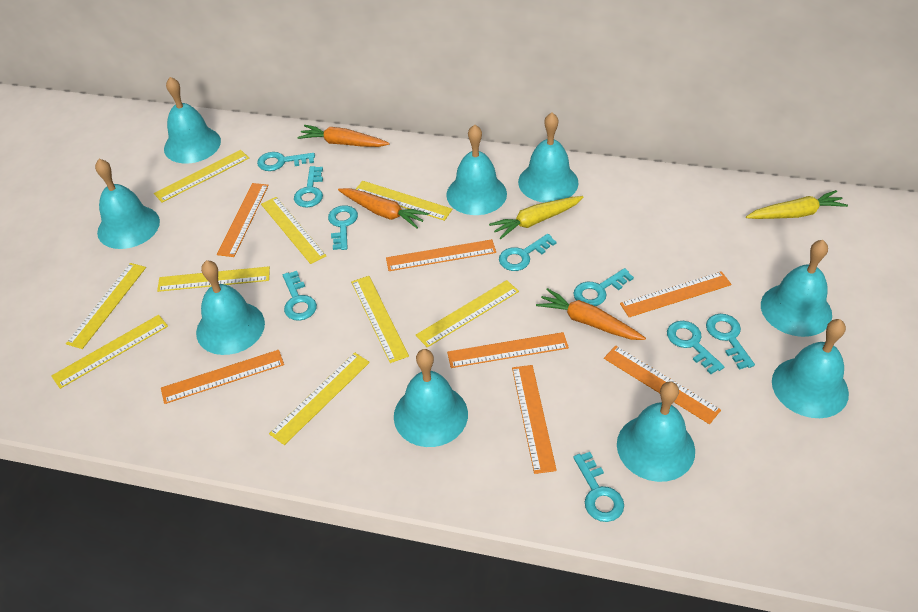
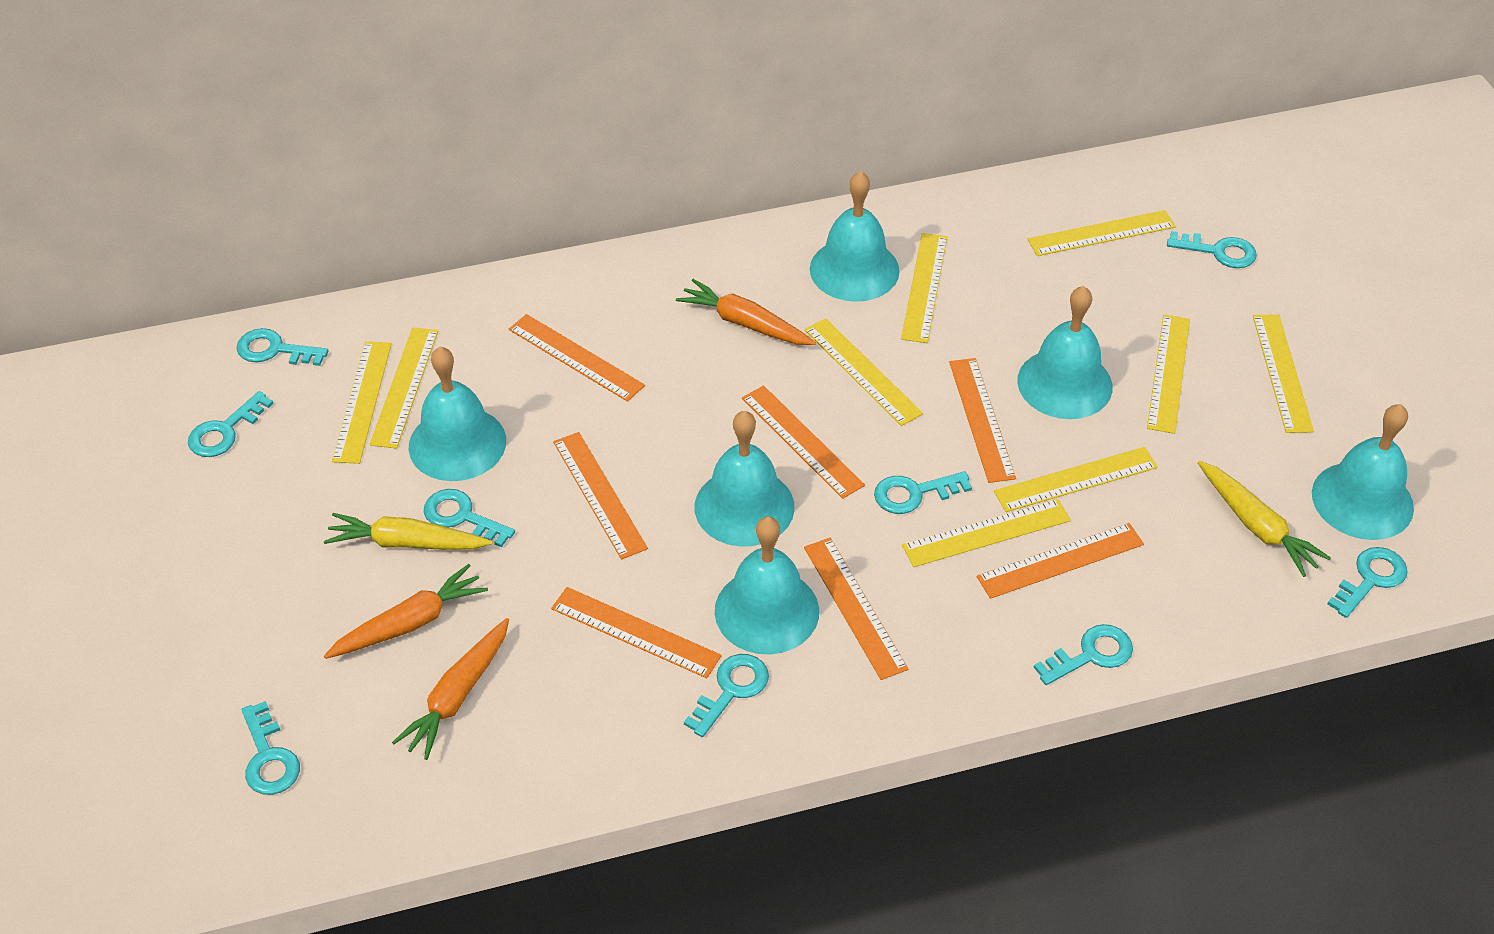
turquoise bell: [95,159,160,249] [164,77,221,163] [196,260,265,355] [394,349,468,447] [446,125,507,215] [518,113,579,203] [617,381,695,482] [761,240,832,337] [772,319,849,418] = 9 -> [409,347,506,481] [695,411,795,547] [715,517,819,655] [810,171,899,302] [1017,286,1113,419] [1312,404,1414,540] = 6

